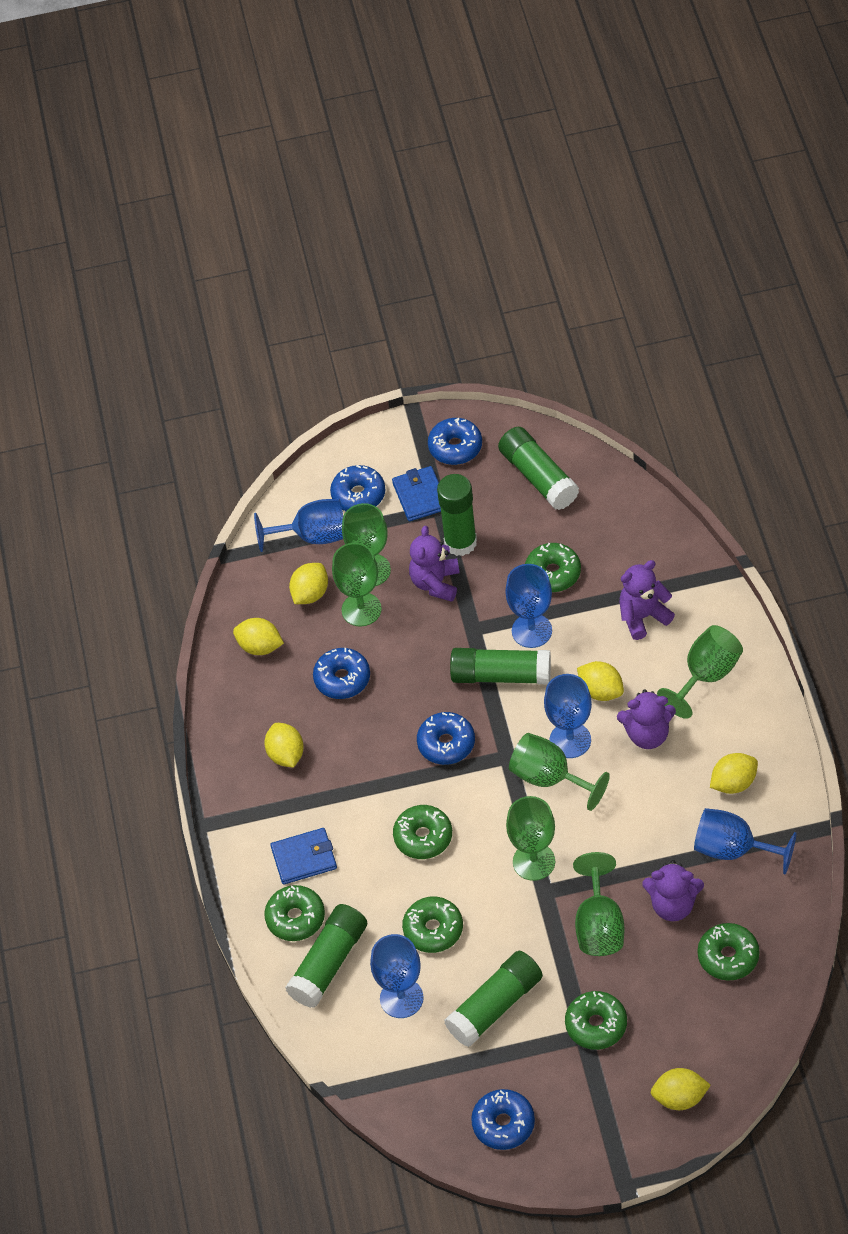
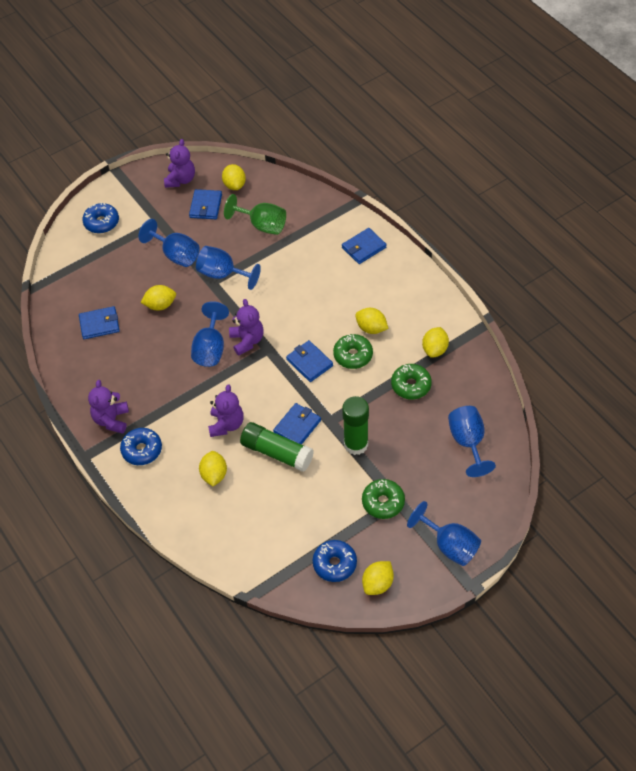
blue donut: [313,648,370,699] [330,465,385,511] [417,712,475,765] [428,418,482,465] [471,1089,535,1150] = 5 -> [82,202,119,234] [120,428,162,465] [313,540,357,582] = 3
blue wallet: [270,828,337,885] [392,466,441,521] = 2 -> [79,306,120,339] [189,189,222,219] [273,403,321,445] [286,340,333,382] [342,228,387,264] = 5
green donut: [264,885,325,941] [393,805,452,859] [402,897,463,953] [525,543,581,592] [565,991,627,1050] [698,923,760,981] = 6 -> [333,334,373,369] [362,479,405,519] [391,364,432,399] = 3
green glue stick: [285,904,367,1008] [437,474,477,556] [444,951,543,1047] [450,648,551,684] [498,427,579,510] = 5 -> [240,422,314,472] [342,396,369,455] = 2
green goblet: [332,543,382,627] [342,503,391,586] [506,796,555,881] [509,733,610,811] [573,852,624,956] [657,625,743,719] = 6 -> [224,194,286,235] = 1

